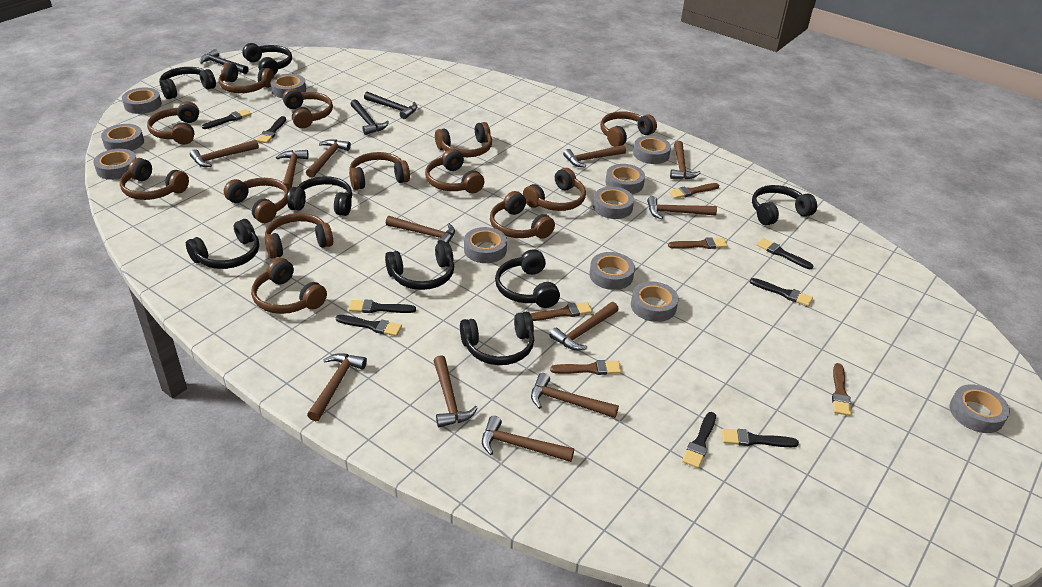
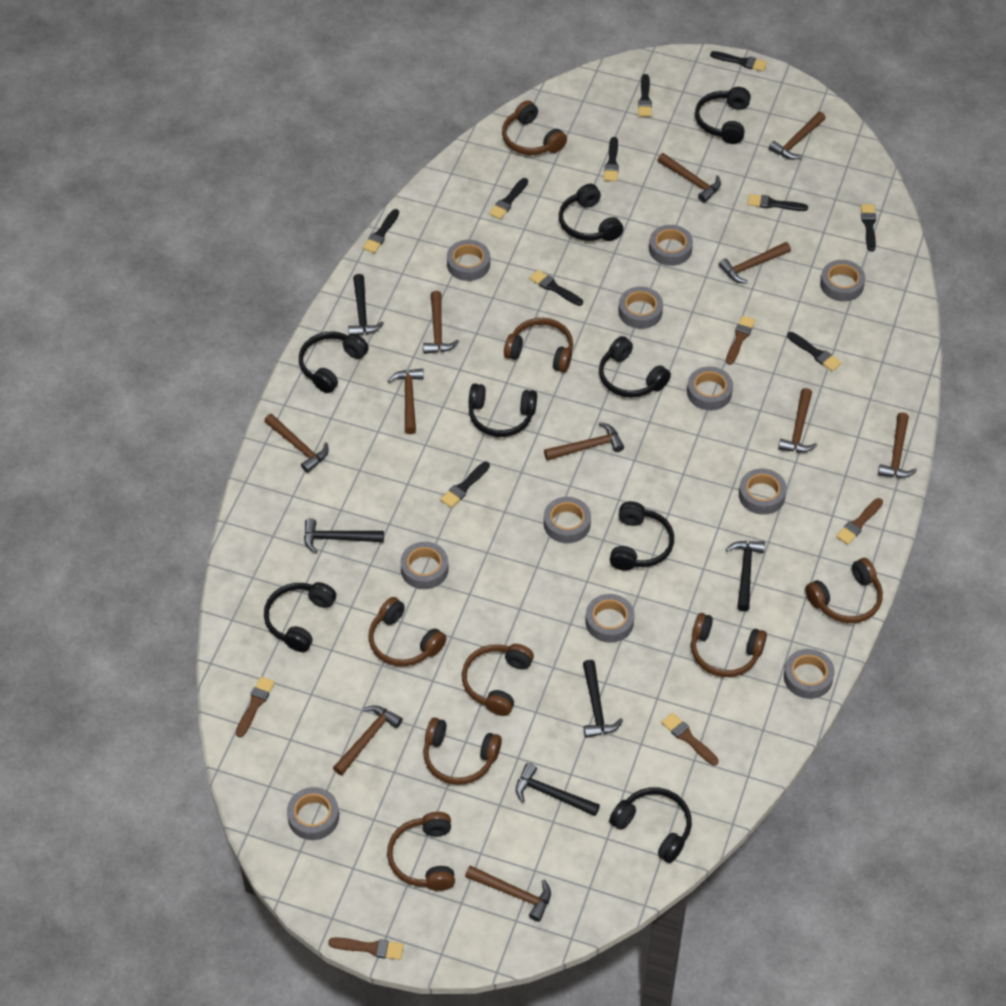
black brush: [202,109,251,129] [257,116,286,143] [336,315,402,336] [349,300,416,313] [682,412,716,468] [721,429,799,447] [750,278,813,306] [756,238,813,269] = 8 -> [363,209,399,253] [440,462,490,508] [489,178,528,219] [530,270,583,306] [604,137,619,181] [638,74,652,117] [710,51,767,71] [748,194,808,211] [787,332,841,371] [861,204,876,252] = 10
black hammer: [200,49,249,74] [351,99,389,135] [364,92,417,119] = 3 -> [304,518,384,553] [348,274,384,335] [516,763,600,816] [583,660,623,738] [726,541,765,612] = 5
brown hammer: [190,140,259,167] [276,150,309,189] [306,139,351,178] [307,353,367,421] [386,216,455,244] [433,355,478,427] [482,416,574,462] [531,373,619,418] [550,302,619,350] [563,145,626,167] [647,196,717,220] [670,141,701,179] = 12 -> [264,414,329,473] [333,705,403,775] [388,368,424,434] [423,291,459,354] [465,865,551,922] [544,422,624,461] [657,153,721,202] [719,242,791,283] [768,112,826,160] [778,388,817,453] [878,412,917,478] = 11
brown headphones: [120,158,189,200] [147,102,199,145] [219,63,274,93] [224,178,289,223] [251,258,327,314] [265,213,333,259] [283,88,333,128] [349,152,410,190] [425,149,484,193] [435,122,492,157] [490,191,555,239] [523,168,586,211] [600,111,657,147] = 13 -> [368,597,446,666] [387,812,455,891] [423,718,502,785] [462,644,534,716] [502,100,567,155] [504,318,573,373] [691,613,767,677] [805,558,883,623] = 8

